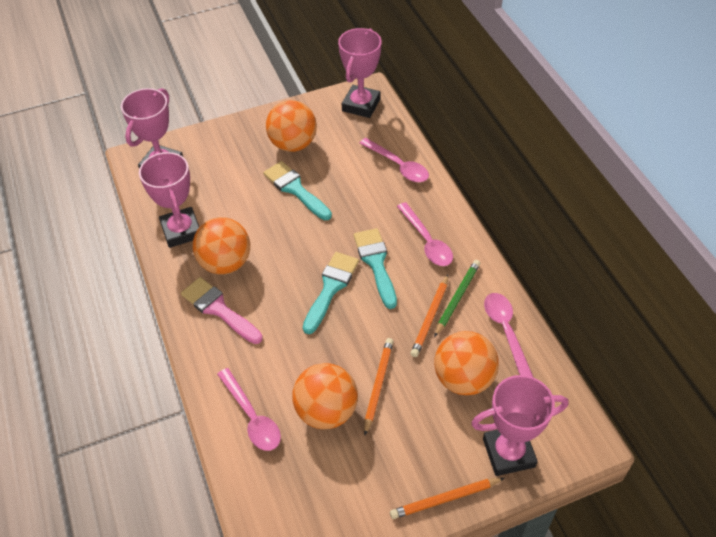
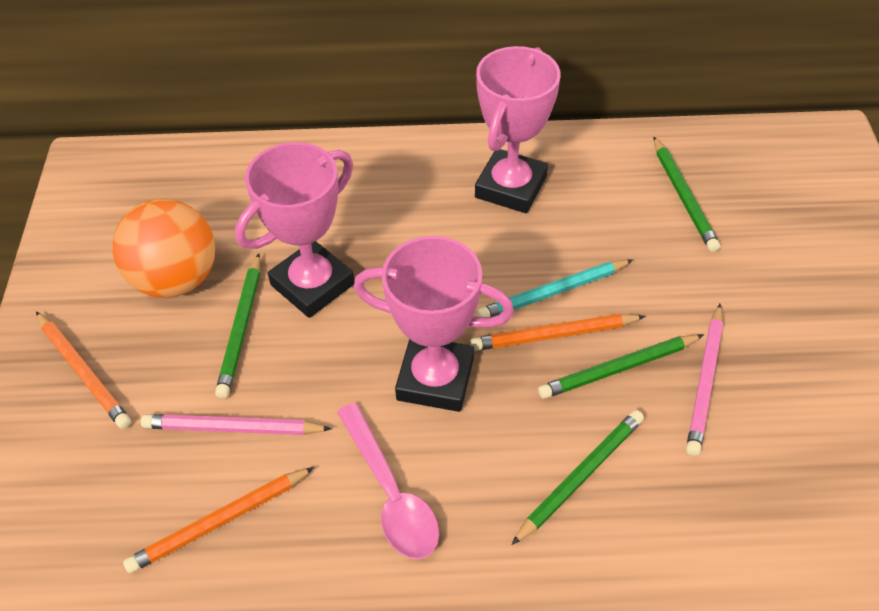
green pencil: [434,260,480,337] = 1 -> [215,253,260,399] [511,410,644,545] [538,335,703,399] [653,137,720,252] = 4
orange ball: [192,217,250,274] [266,100,317,152] [292,363,358,429] [434,331,499,395] = 4 -> [112,199,215,298] = 1
pink brush: [181,277,263,344] = 1 -> none = 0
pink pencil: none = 0 -> [141,414,332,435] [686,304,723,456] = 2
pink spoon: [217,368,281,451] [360,138,429,182] [397,202,453,266] [484,293,533,377] = 4 -> [337,403,439,559] = 1
pink trophy: [121,88,183,169] [139,151,199,248] [338,28,382,118] [471,375,569,476] = 4 -> [235,142,354,318] [354,236,514,412] [475,46,560,213] = 3
turquoise brush: [263,161,332,220] [303,252,359,334] [354,228,397,309] = 3 -> none = 0
turquoise pencil: none = 0 -> [477,260,633,317] = 1

